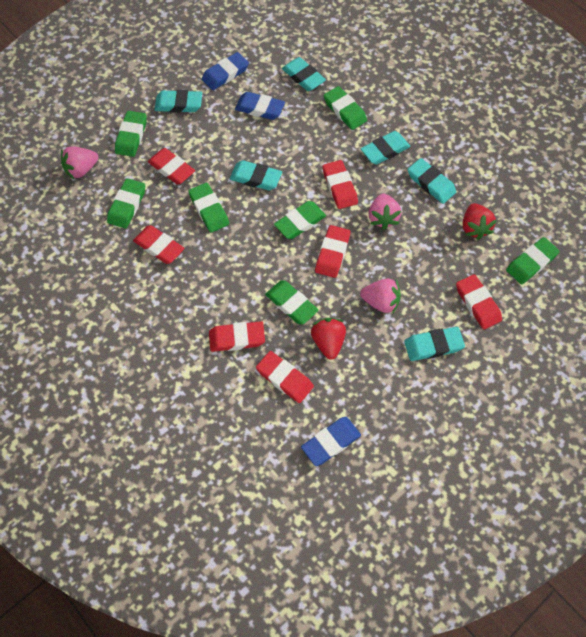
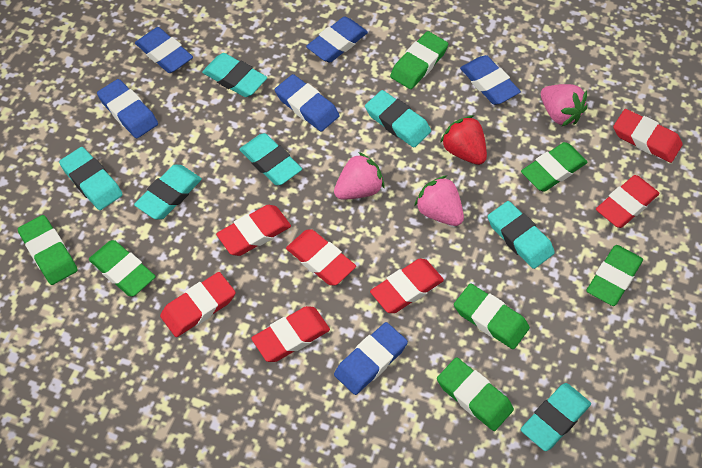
blue eraser: [202,52,249,90] [235,92,285,120] [301,417,361,466] = 3 -> [97,79,158,138] [135,27,193,73] [275,74,339,132] [306,17,368,62] [334,322,408,395] [460,55,521,105] = 6
red strawberry: [311,318,346,360] [463,203,497,240] = 2 -> [440,115,487,165] = 1
turquoise eraser: [155,90,202,113] [230,160,282,190] [282,57,326,91] [361,131,410,165] [404,327,465,361] [407,158,456,204] = 6 -> [59,147,123,210] [134,165,202,219] [202,53,267,97] [239,133,302,185] [365,90,431,147] [488,201,555,269] [520,383,591,451] = 7

